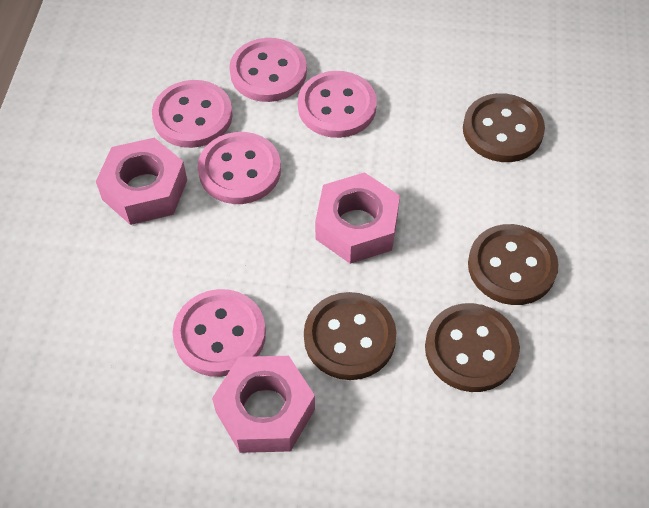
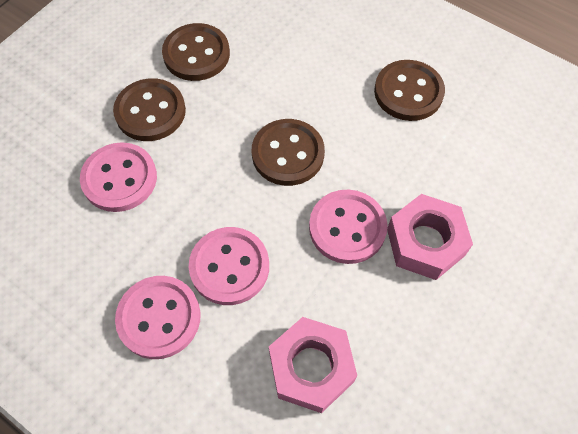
pink button: [152,80,233,148] [172,289,266,377] [198,132,281,204] [229,38,307,102] [298,71,377,138] = 5 -> [80,142,157,212] [115,276,201,359] [189,227,269,305] [309,189,388,264] = 4
pink nut: [96,138,187,225] [212,356,315,453] [315,172,400,264] = 3 -> [269,317,357,413] [387,194,473,280] = 2

